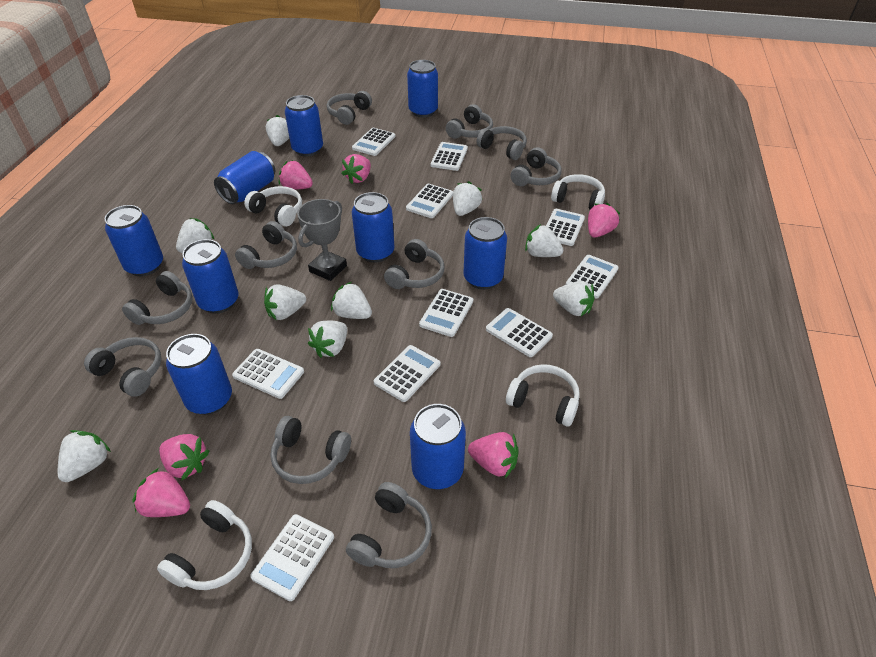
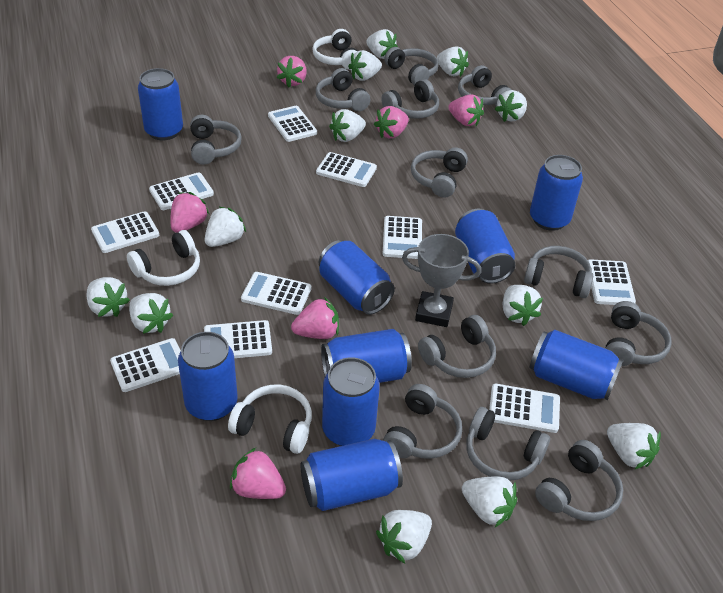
grey headphones: [84,337,162,397] [122,271,193,325] [235,221,297,269] [270,416,351,484] [327,91,372,125] [346,482,432,568] [384,239,445,289] [446,104,493,139] [476,126,527,160] [510,147,561,186] = 10 -> [190,115,242,165] [316,68,370,111] [382,79,439,119] [383,384,462,459] [384,47,438,85] [411,147,468,198] [418,315,496,378] [458,65,511,106] [466,407,550,481] [524,246,593,298] [535,440,623,521] [606,301,672,366] = 12
white headphones: [157,500,252,590] [244,186,302,227] [506,364,580,427] [551,174,605,210] = 4 -> [127,230,200,286] [228,385,312,454] [312,29,358,70] = 3
white strawberry: [58,430,111,482] [176,218,214,253] [264,284,306,320] [266,115,289,146] [308,321,347,358] [331,282,372,319] [453,181,482,216] [525,224,563,257] [553,281,595,316] = 9 -> [86,277,130,317] [129,293,173,334] [204,206,246,247] [329,109,366,142] [348,50,382,81] [366,29,398,59] [376,510,432,563] [437,46,469,77] [462,477,517,527] [495,90,527,122] [503,285,543,326] [607,423,661,469] = 12

